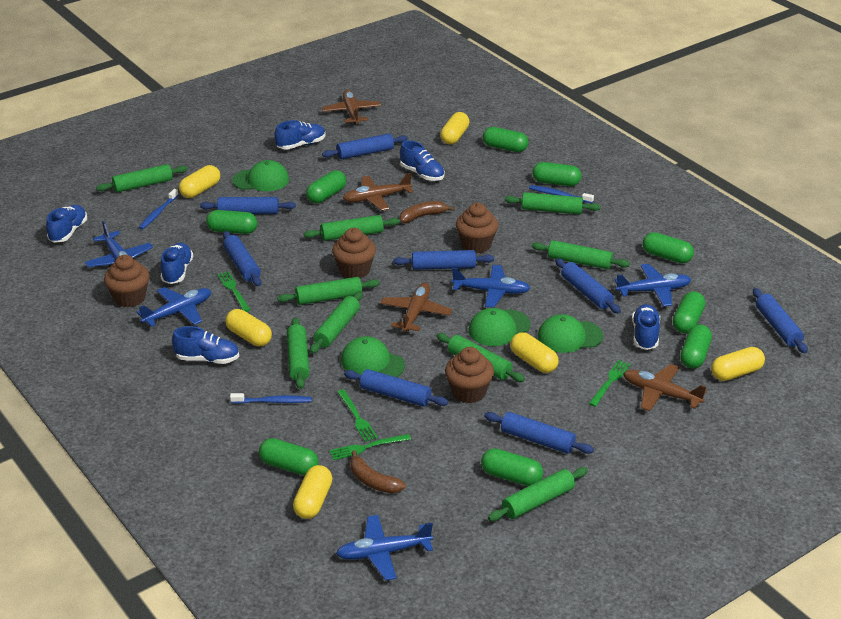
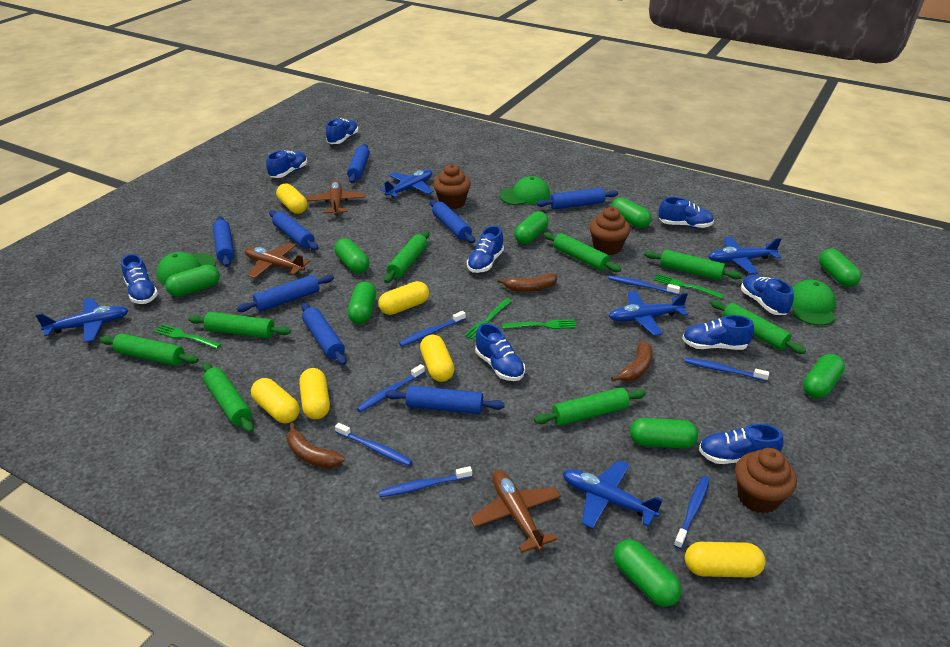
blue shoe: [46,205,87,243] [160,243,193,284] [172,326,239,364] [274,120,326,150] [400,140,445,181] [632,304,660,350] = 6 -> [121,254,158,304] [266,150,307,178] [326,118,358,144] [467,225,504,273] [475,323,525,381] [658,197,714,228] [682,315,754,350] [699,424,784,464] [741,275,794,315] = 9
blue toothbrush: [139,189,178,230] [230,393,312,404] [529,185,594,203] = 3 -> [335,423,412,466] [356,364,425,412] [379,466,472,497] [399,311,466,346] [608,275,680,295] [674,476,710,549] [684,357,769,381] = 7
brown banana: [350,450,406,493] [400,201,455,223] = 2 -> [287,423,345,468] [497,273,557,292] [611,341,653,382] = 3
brown cupcake: [104,255,150,308] [332,228,376,278] [445,347,494,403] [456,203,499,253] = 4 -> [433,164,471,209] [589,207,630,255] [735,448,797,514] = 3
brown plane: [322,89,381,124] [343,173,413,211] [380,283,452,332] [623,364,707,411] = 4 -> [245,243,310,278] [306,180,366,215] [470,470,561,553] = 3
green cap: [232,160,289,191] [341,336,405,377] [469,308,531,346] [538,314,603,353] = 4 -> [156,252,216,285] [500,176,550,205] [792,280,836,326] = 3
green rolling pin: [96,164,188,193] [277,277,380,305] [287,318,310,389] [304,215,400,241] [310,291,363,354] [436,333,525,382] [488,467,588,521] [505,192,600,214] [532,240,630,269] = 9 -> [100,333,199,366] [188,312,291,339] [202,362,254,433] [384,231,429,283] [534,387,646,426] [544,232,621,272] [644,250,742,280] [710,300,806,354] = 8

